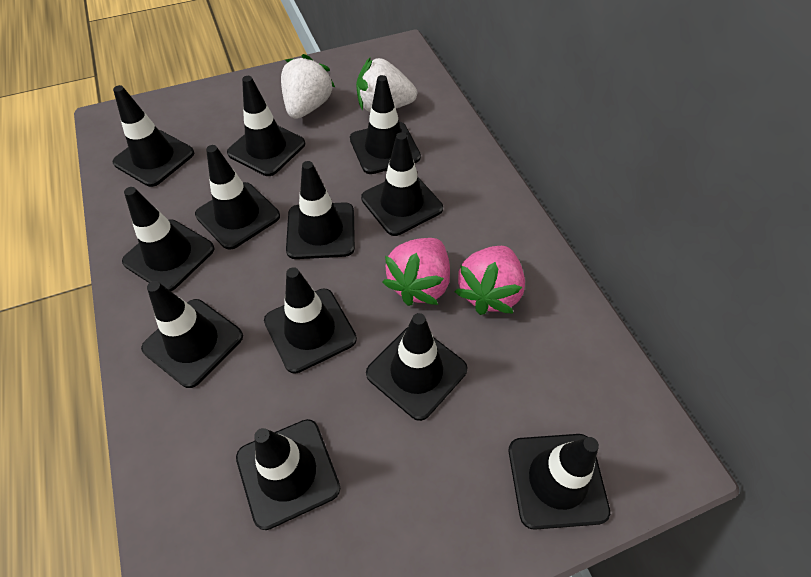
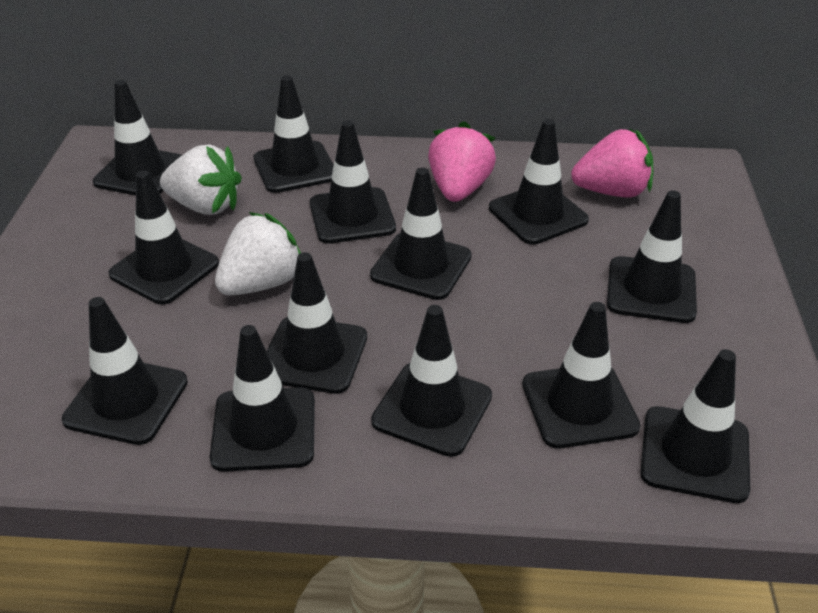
black traffic cone: [113,85,194,187] [122,187,215,291] [141,281,243,388] [195,145,280,250] [227,76,305,176] [236,419,340,530] [264,267,357,374] [286,161,355,259] [350,75,421,174] [361,132,443,236] [366,313,467,421] [509,434,610,530] = 12 -> [62,297,188,445] [93,80,182,195] [109,170,219,305] [210,325,315,472] [254,75,334,193] [267,252,367,394] [310,121,396,244] [370,168,472,300] [371,305,492,457] [489,119,589,245] [522,302,640,448] [607,190,697,323] [641,349,750,503] = 13

